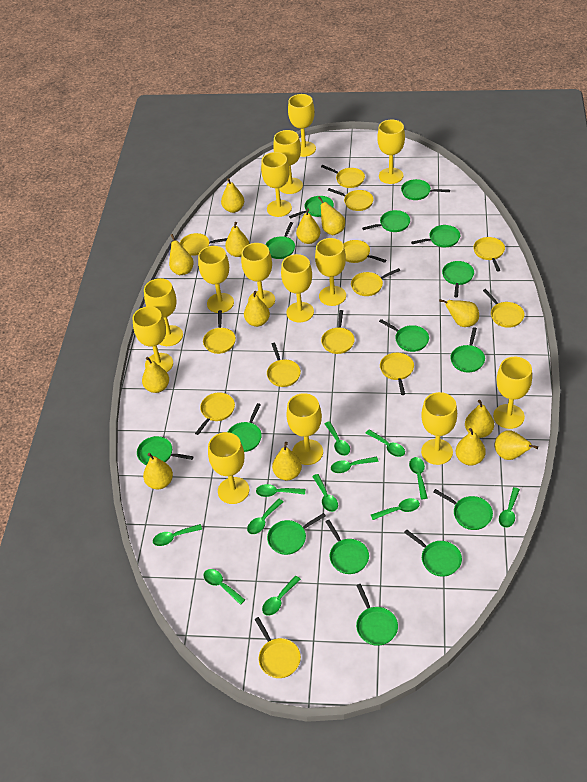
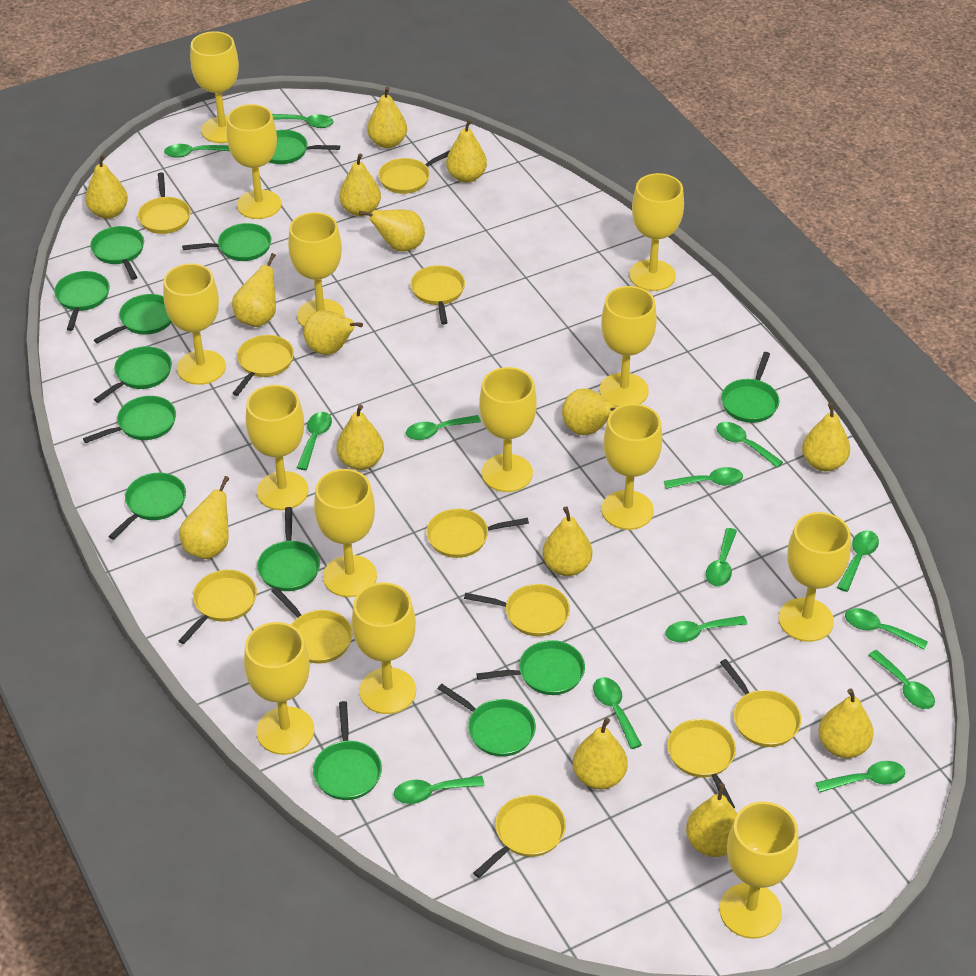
green pan: [137,436,194,465] [228,403,262,452] [266,222,295,259] [267,513,326,555] [289,196,334,218] [325,520,369,574] [356,584,398,646] [362,210,410,232] [379,319,429,352] [401,179,450,200] [404,529,462,577] [411,225,460,247] [433,489,493,530] [442,261,474,297] [450,327,485,372] = 15 -> [54,271,110,331] [83,396,176,443] [90,226,144,280] [94,294,172,344] [94,346,172,403] [108,473,186,540] [182,223,271,261] [257,507,320,591] [269,130,340,164] [313,701,382,800] [437,684,536,757] [477,640,585,695] [721,352,779,423] = 13
green spoon: [153,524,202,546] [203,569,245,605] [247,499,283,534] [256,484,305,497] [262,576,301,616] [312,474,338,512] [324,421,350,456] [331,457,378,473] [365,429,405,457] [371,498,420,520] [409,457,428,499] [499,487,520,528] = 12 -> [164,144,230,158] [272,114,334,128] [297,412,332,470] [394,776,485,804] [406,415,481,440] [593,677,642,749] [664,467,743,489] [665,616,747,642] [706,528,737,586] [717,422,783,468] [816,761,905,793] [837,530,879,592] [845,608,928,649] [868,650,935,709] = 14
yellow pan: [180,233,227,256] [195,393,235,435] [203,310,236,354] [254,617,301,678] [267,343,301,387] [321,165,365,188] [321,310,355,354] [328,188,374,211] [343,240,386,263] [351,268,400,296] [380,353,414,395] [473,237,505,272] [483,289,525,328] = 13 -> [138,172,191,234] [178,570,257,644] [232,335,294,396] [271,587,353,664] [378,150,450,194] [411,265,465,325] [426,509,529,558] [464,584,570,636] [473,795,566,878] [667,719,736,808] [720,659,801,747] = 11
yellow pear: [142,357,169,393] [143,453,173,489] [169,234,194,275] [221,178,244,213] [225,222,249,257] [244,291,270,327] [272,442,302,480] [296,209,321,244] [318,196,345,235] [439,299,479,327] [456,428,486,466] [465,400,494,438] [494,430,538,460] = 13 -> [85,154,128,219] [179,476,229,559] [232,253,276,327] [303,310,363,355] [336,405,384,470] [339,154,381,216] [359,210,425,252] [367,87,407,148] [446,119,487,183] [543,506,592,576] [562,389,616,435] [573,718,628,789] [686,783,737,857] [802,403,850,471] [818,688,874,758] = 15

